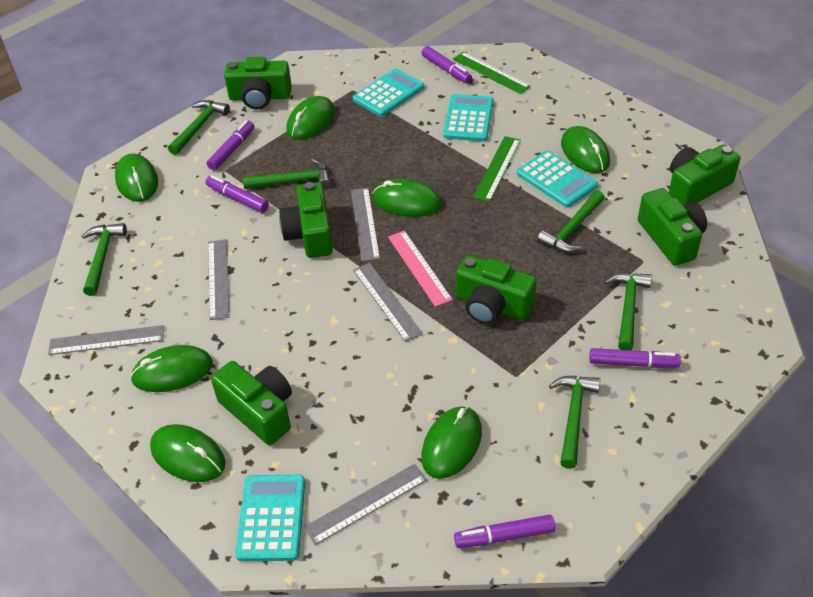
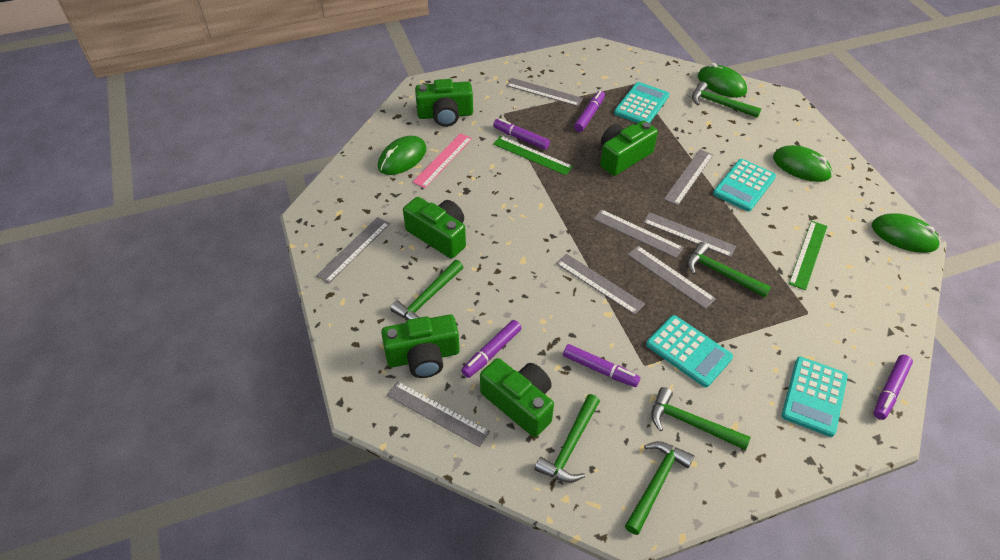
green camera: [211,361,292,445] [224,57,292,110] [279,182,333,258] [456,255,537,324] [638,188,707,266] [669,144,740,205] = 6 -> [381,314,460,378] [403,197,466,259] [415,79,473,127] [480,358,554,437] [600,121,658,176] = 5
green mouse: [115,154,158,202] [130,345,213,392] [150,424,225,482] [286,96,335,140] [373,179,441,217] [421,406,482,479] [561,126,610,173] = 7 -> [378,136,427,175] [698,63,747,98] [773,145,832,182] [872,213,940,253] = 4
grey ruler: [48,325,164,355] [208,239,229,320] [304,464,427,545] [351,188,380,261] [353,263,423,342] = 5 -> [316,217,390,284] [387,381,490,447] [506,78,583,106] [556,254,645,315] [594,209,684,258] [628,246,716,309] [643,212,736,257] [664,149,713,205] = 8

